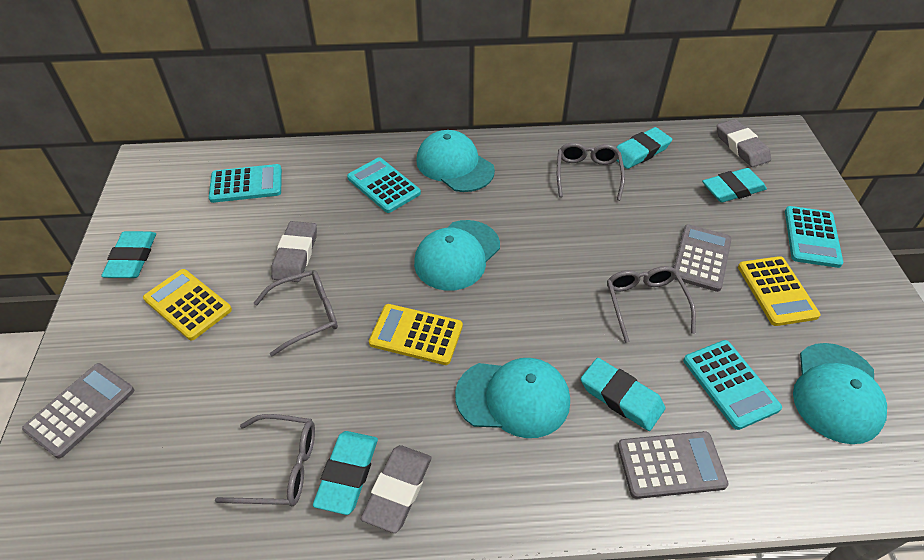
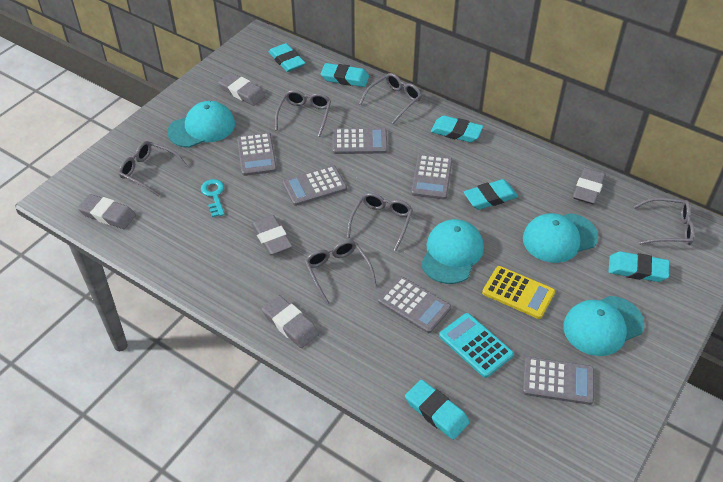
grey calculator: [22,363,134,459] [617,431,729,499] [674,224,732,292] = 3 -> [237,132,277,176] [283,165,347,206] [333,128,388,154] [378,276,451,333] [411,154,452,199] [523,357,594,405] = 6
grey eraser: [271,221,317,282] [361,445,432,533] [717,119,771,167] = 3 -> [78,194,136,229] [218,73,266,106] [251,215,292,255] [262,295,319,348] [573,168,606,204] = 5
grey glasses: [215,414,315,507] [254,270,338,356] [557,143,625,201] [607,266,696,343] = 4 -> [119,141,188,197] [275,90,331,137] [304,240,377,305] [347,193,413,251] [359,73,422,124] [634,198,695,245] = 6
turquoise calculator: [209,164,282,203] [347,157,421,213] [683,340,782,430] [785,206,843,268] = 4 -> [439,313,514,378] = 1
turquoise eraser: [101,231,156,278] [313,431,378,515] [581,358,665,431] [616,127,672,169] [702,168,767,203] = 5 -> [269,43,306,72] [321,63,369,87] [405,380,470,440] [431,116,483,143] [464,179,518,210] [608,251,669,282] = 6
turquoise key: none = 0 -> [201,179,225,217] = 1
yellow calculator: [143,269,232,340] [369,304,463,365] [738,256,821,326] = 3 -> [482,266,555,319] = 1

